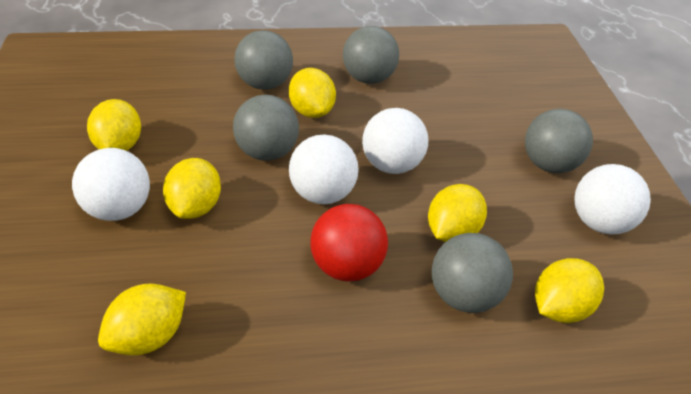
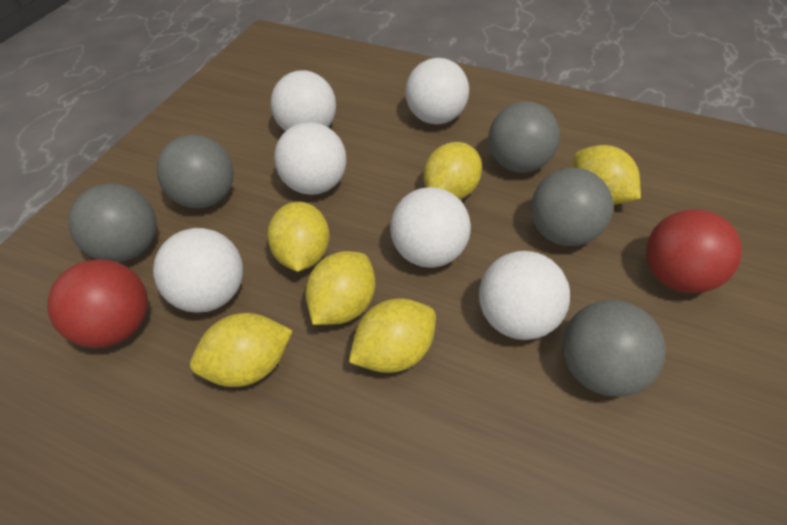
red ball: [310,204,388,282] = 1 -> [47,259,148,348] [646,209,742,293] = 2
white ball: [72,148,150,221] [289,135,359,204] [362,108,429,174] [574,164,651,235] = 4 -> [153,228,243,313] [271,70,336,131] [274,122,346,195] [390,187,471,268] [406,58,469,124] [479,251,570,340] = 6

